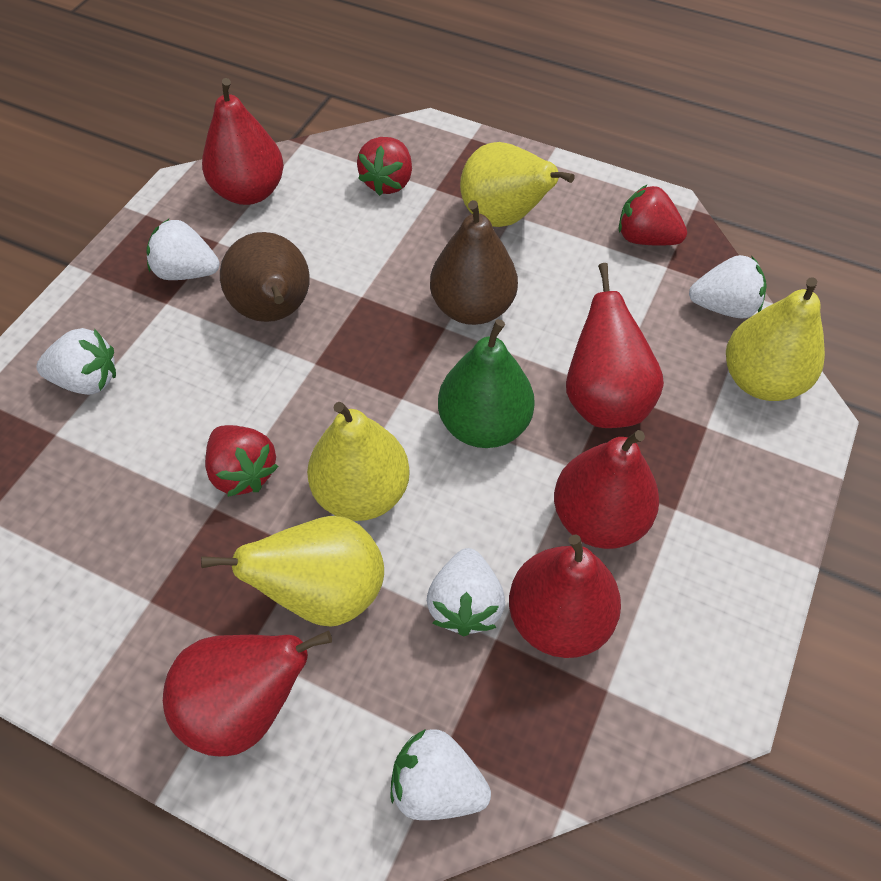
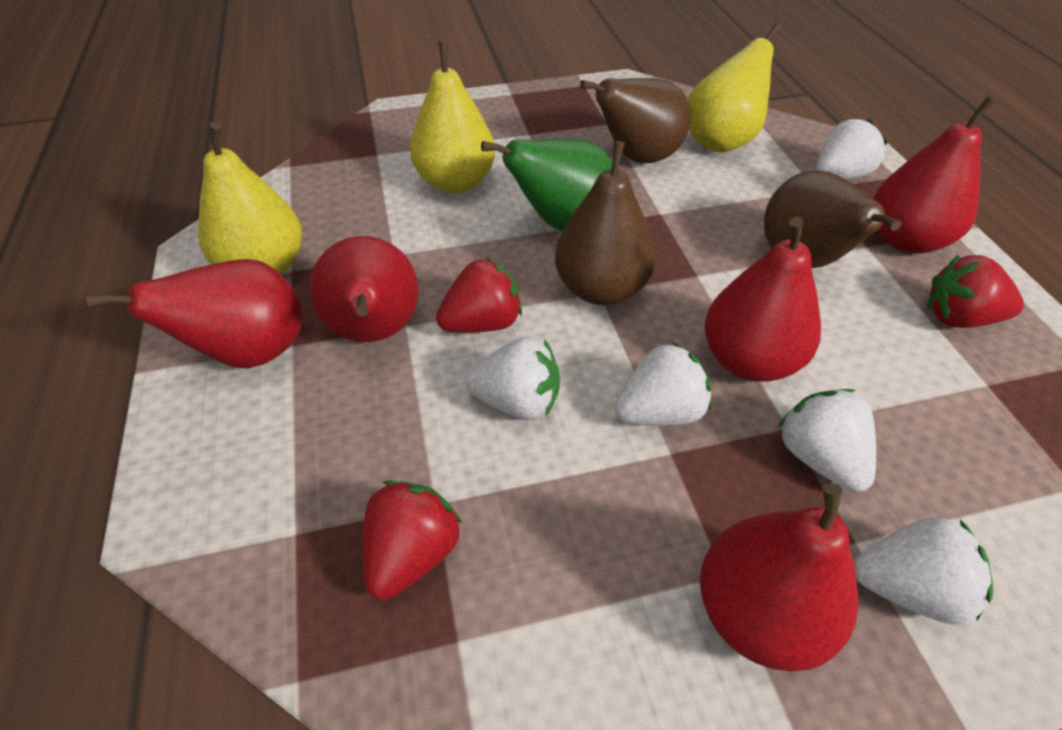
brown pear: [220,232,310,322] [430,200,518,325] = 2 -> [555,141,656,305] [580,78,690,163] [764,171,901,268] = 3
yellow pear: [201,516,384,627] [307,402,410,521] [460,142,575,227] [726,277,825,401] = 4 -> [198,122,302,274] [410,42,495,193] [688,23,781,152] = 3

